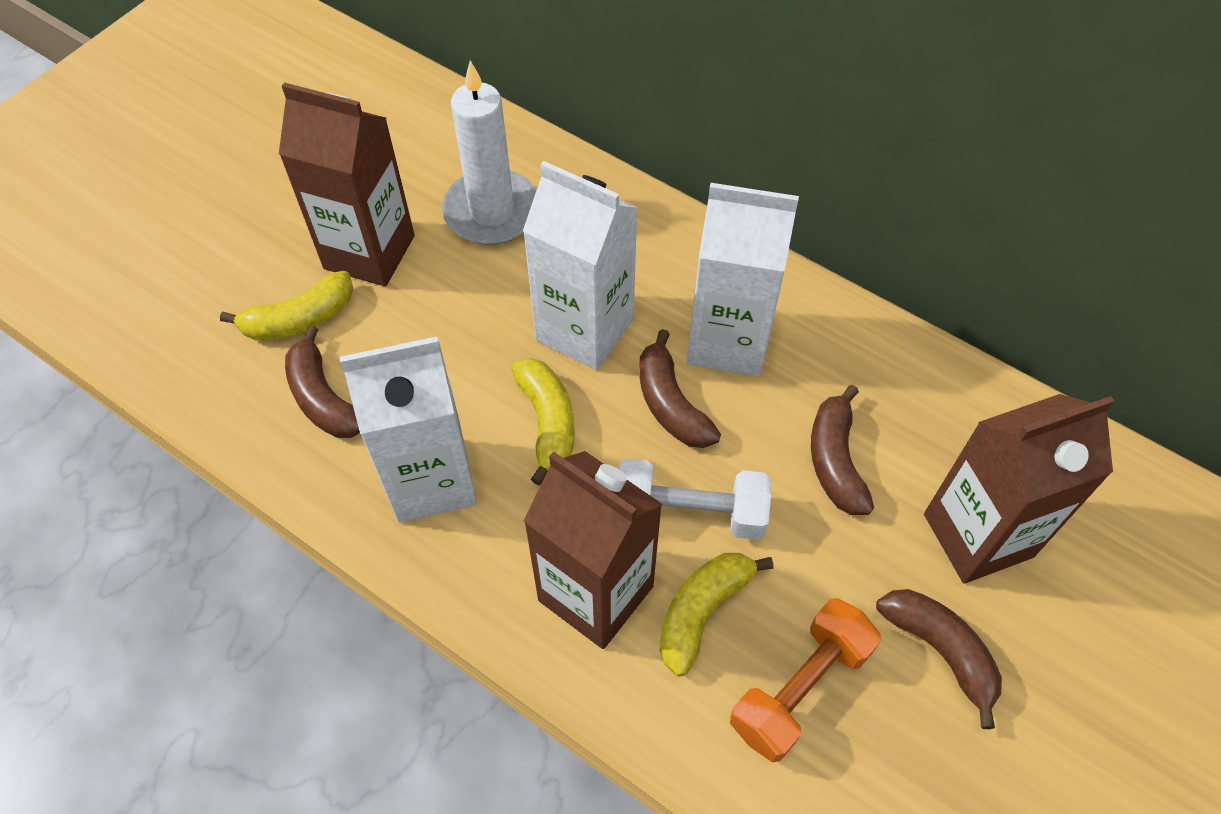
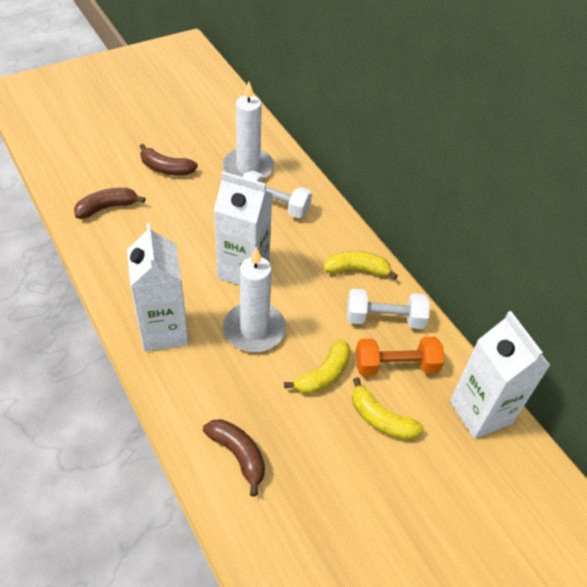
brown banana: [285,325,360,438] [639,329,721,448] [811,385,874,515] [876,589,1002,729] = 4 -> [74,188,146,219] [139,144,198,176] [203,419,265,496] = 3
brown carton: [279,82,415,287] [523,451,662,649] [924,394,1114,584] = 3 -> none = 0
white candle: [442,61,537,245] = 1 -> [223,82,274,179] [223,247,286,352] = 2
white dumbbell: [619,459,771,540] = 1 -> [243,171,312,218] [347,289,430,329] = 2

